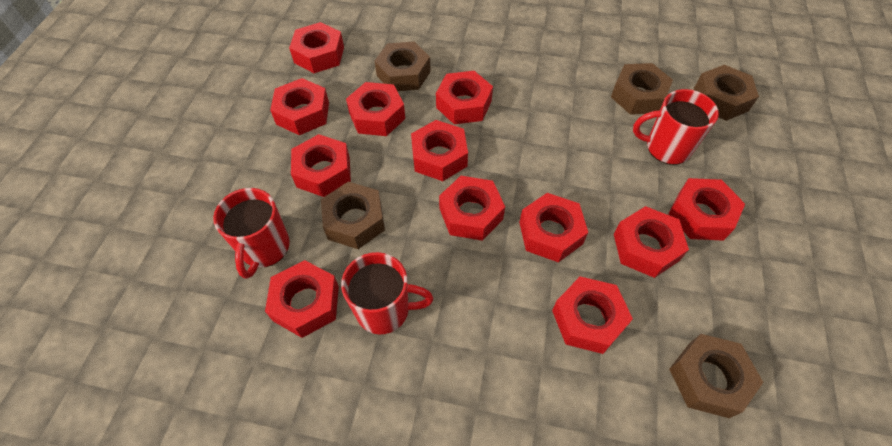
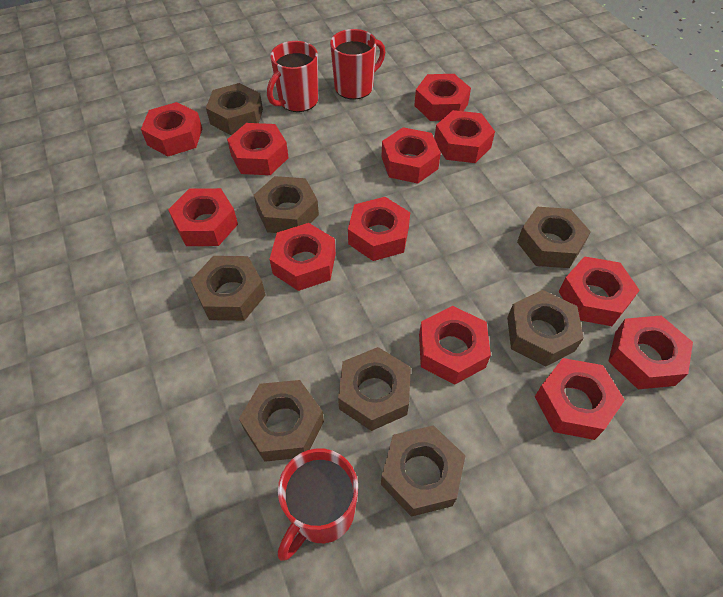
brown nut: [321,182,385,249] [374,42,431,91] [611,63,673,115] [669,334,763,418] [694,65,759,121] = 5 -> [191,256,266,321] [206,83,263,135] [239,380,324,462] [254,176,319,233] [338,347,411,431] [381,425,466,517] [507,290,584,367] [517,207,591,268] = 8

